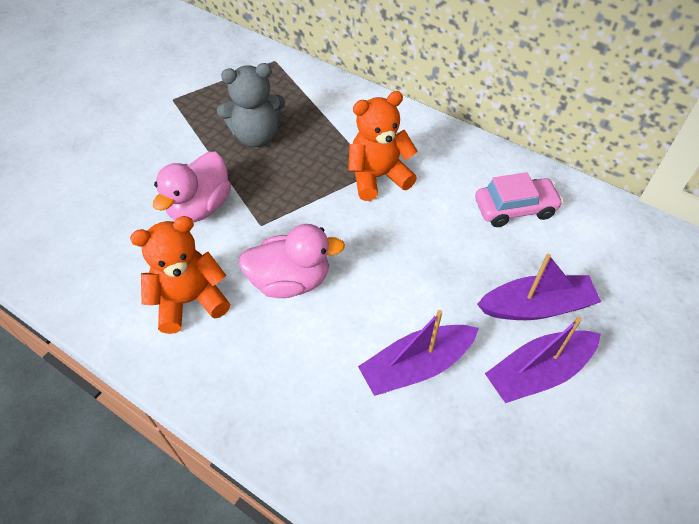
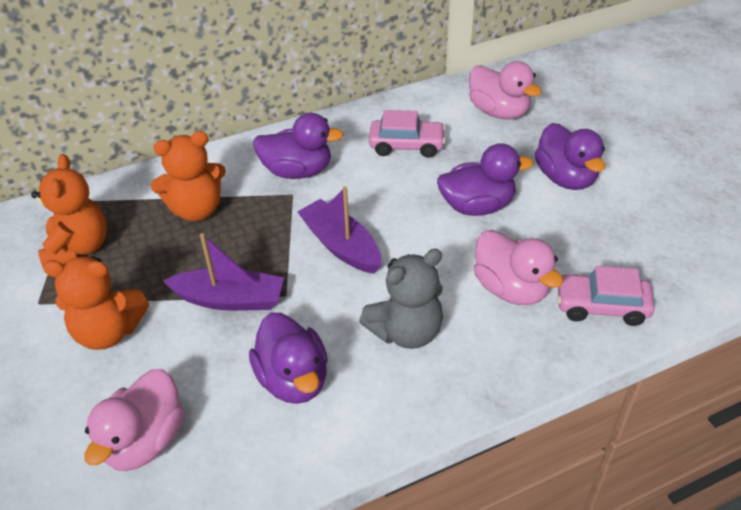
orange teddy bear: [130,216,230,334] [348,91,418,201] = 2 -> [31,154,107,267] [43,257,149,350] [151,131,226,221] = 3
pink car: [475,172,563,227] = 1 -> [369,110,446,158] [557,266,655,326] = 2
pink duck: [153,152,231,222] [238,224,345,298] = 2 -> [84,369,184,471] [469,61,542,120] [474,230,563,305] = 3
purple boat: [358,310,479,396] [477,254,601,320] [485,317,601,403] = 3 -> [163,233,284,311] [298,186,381,274] = 2
purple duck: none = 0 -> [249,313,328,404] [253,113,344,179] [437,143,533,216] [535,123,605,190] = 4

